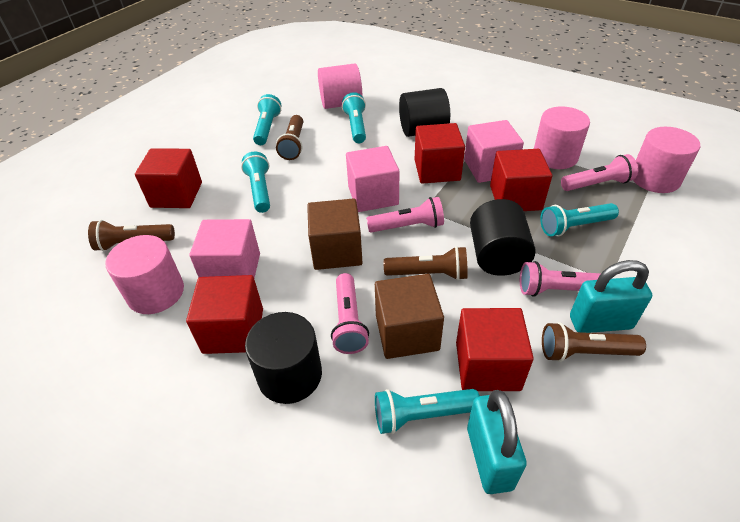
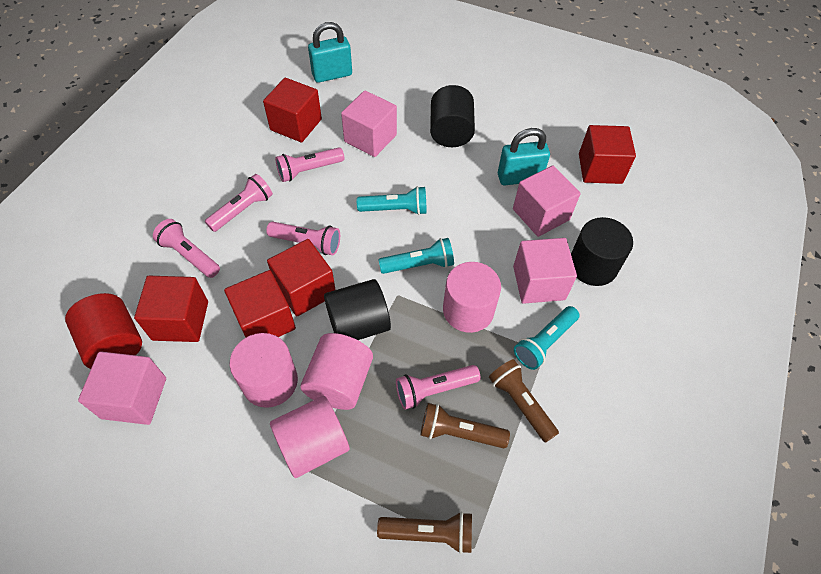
brown cube: [307,198,363,270] [375,274,444,359] = 2 -> none = 0
brown flashlight: [88,220,175,251] [276,115,303,160] [384,246,468,280] [542,322,646,362] = 4 -> [377,512,472,554] [420,403,510,448] [489,359,559,443] = 3
pink cube: [190,219,260,278] [346,146,399,212] [464,120,524,183] = 3 -> [78,351,166,425] [341,90,397,157] [513,166,580,237] [513,238,577,304] = 4
pink flashlight: [331,273,369,354] [366,197,444,233] [520,261,612,297] [561,154,638,191] = 4 -> [153,219,220,278] [205,174,273,232] [266,222,340,255] [275,147,344,182] [396,365,481,410] = 5
red cylinder: none = 0 -> [65,293,142,369] = 1
turquoise flashlight: [241,152,270,213] [253,94,281,145] [342,92,366,143] [375,389,480,434] [540,203,619,236] = 5 -> [357,186,427,215] [378,238,454,274] [514,306,579,370] = 3

